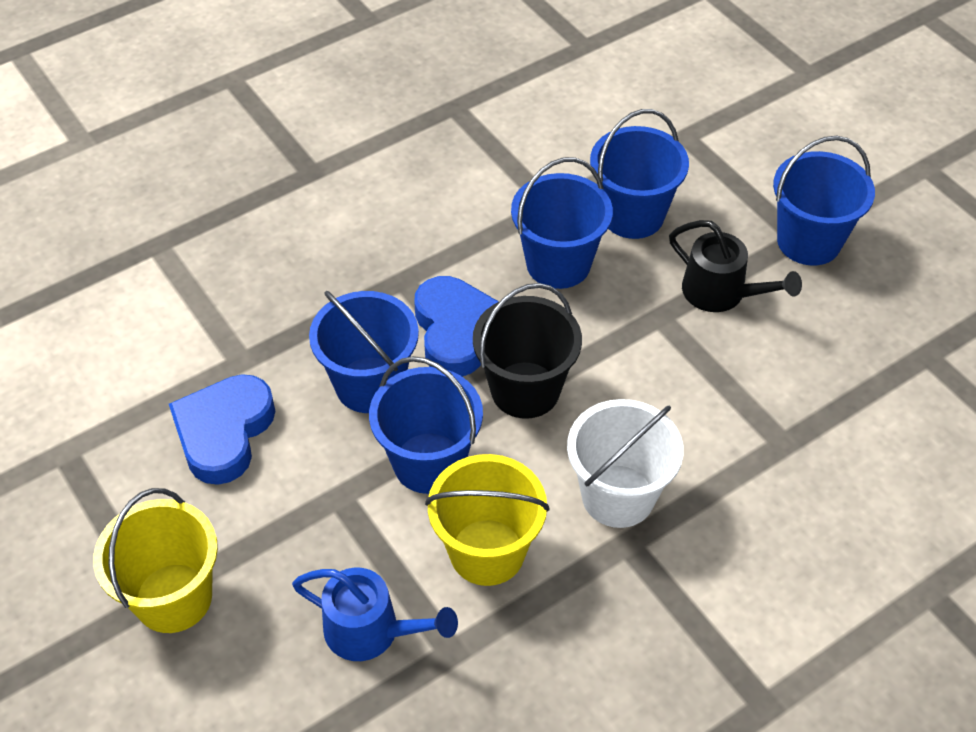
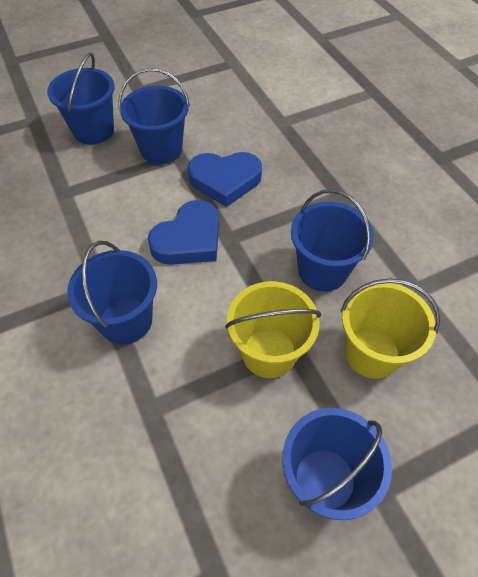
black bucket: [473,283,582,419] = 1 -> none = 0
black watering can: [669,220,802,312] = 1 -> none = 0
blue watering can: [292,568,458,661] = 1 -> none = 0
white bucket: [567,399,684,528] = 1 -> none = 0

